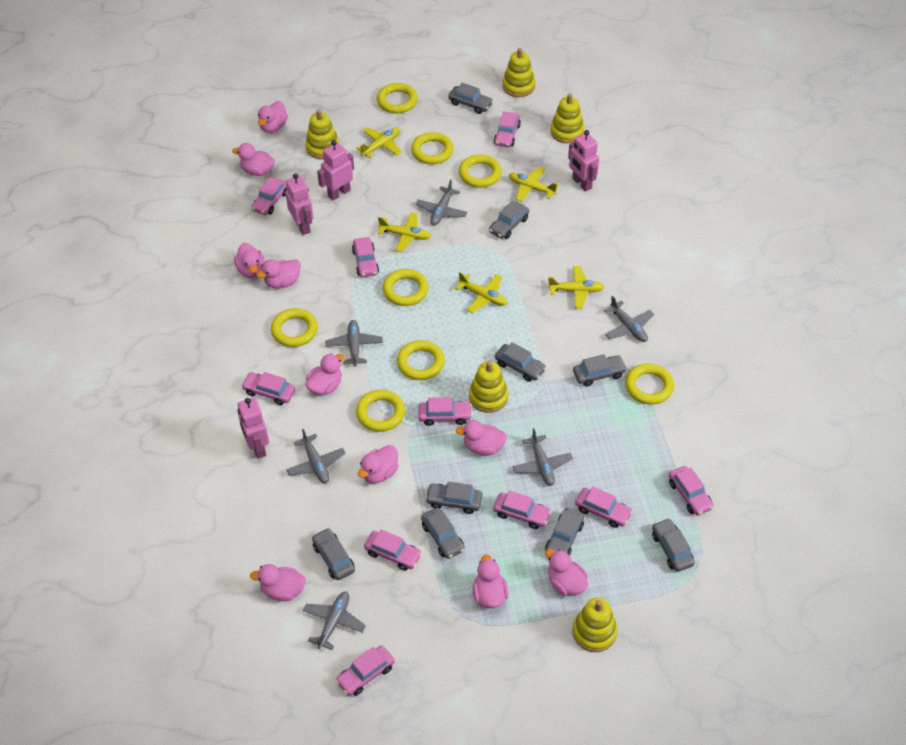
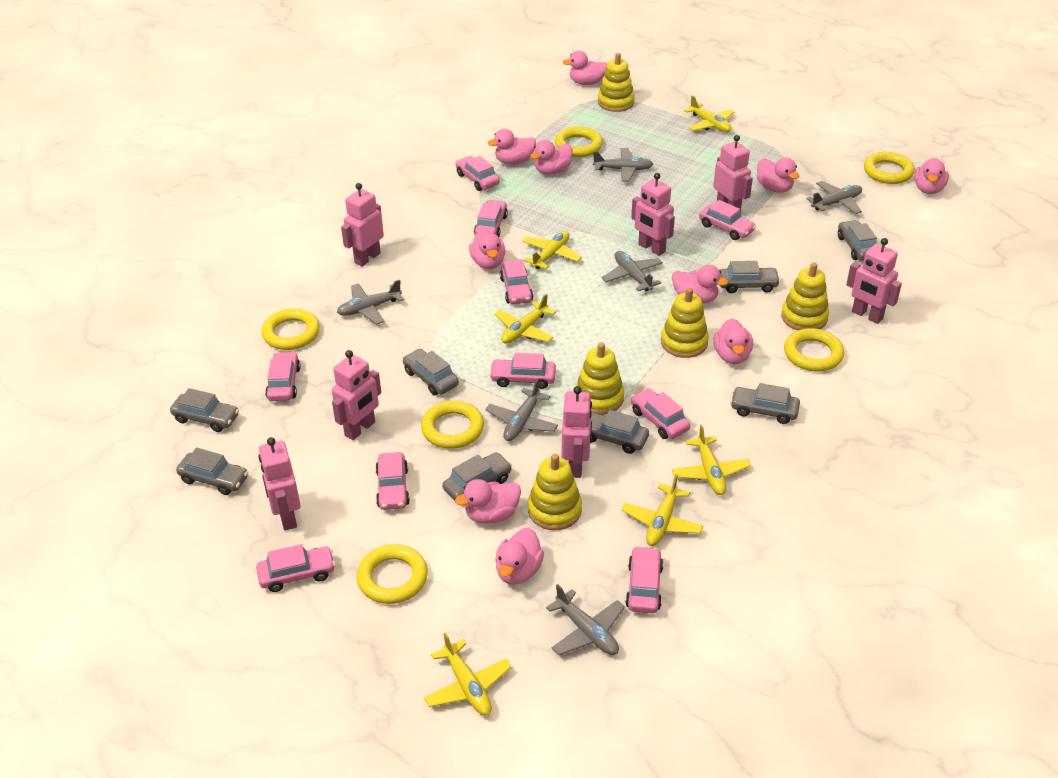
grey car: [312,528,355,580] [421,508,465,559] [425,482,483,514] [448,83,493,114] [489,201,529,239] [495,342,546,382] [545,508,584,556] [573,354,627,387] [652,518,695,572] = 9 -> [170,388,239,432] [176,448,248,495] [403,349,459,395] [442,452,512,501] [591,410,649,454] [720,261,781,293] [730,383,800,424] [838,220,877,261] = 8
pink robot: [237,397,269,459] [285,173,314,235] [317,140,354,201] [568,130,599,192] = 4 -> [259,437,301,530] [332,350,381,440] [341,183,384,267] [562,386,592,478] [631,173,675,256] [713,135,753,213] [846,238,902,324] = 7
yellow plane: [356,127,402,158] [378,212,431,252] [455,272,507,313] [509,167,559,202] [548,266,604,309] = 5 -> [424,633,511,716] [494,294,556,344] [522,231,582,269] [622,474,703,546] [672,425,751,495] [684,95,734,132] = 6
yellow ring: [271,308,318,347] [356,390,405,432] [377,83,418,114] [382,269,429,306] [397,340,445,380] [411,132,454,164] [459,155,502,188] [625,364,674,405] = 8 -> [261,308,320,350] [357,544,428,604] [421,401,484,449] [555,126,603,157] [784,328,844,371] [864,152,915,184] = 6

